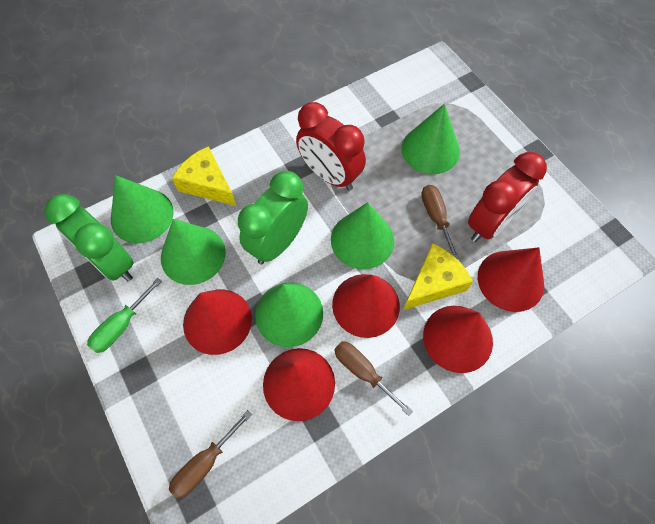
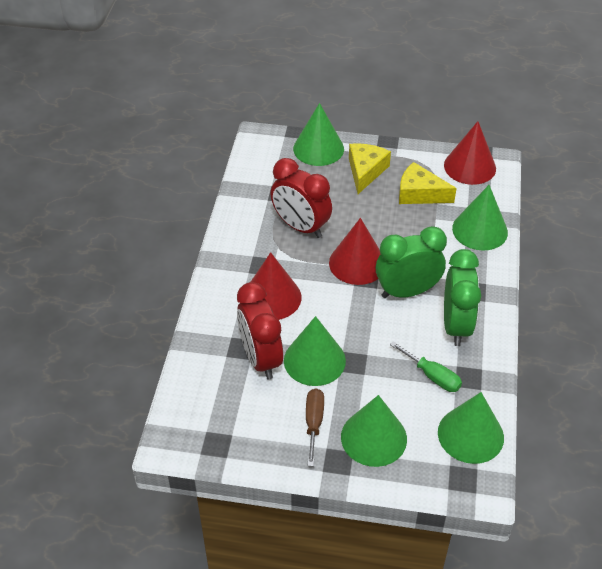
brown screwdriver: [169,410,252,499] [334,341,413,416] [421,185,460,259] = 3 -> [306,389,324,466] = 1
red cone: [183,289,252,355] [263,348,335,421] [332,274,400,338] [423,306,493,373] [478,247,544,312] = 5 -> [251,252,302,320] [329,218,380,285] [444,121,496,185] = 3

